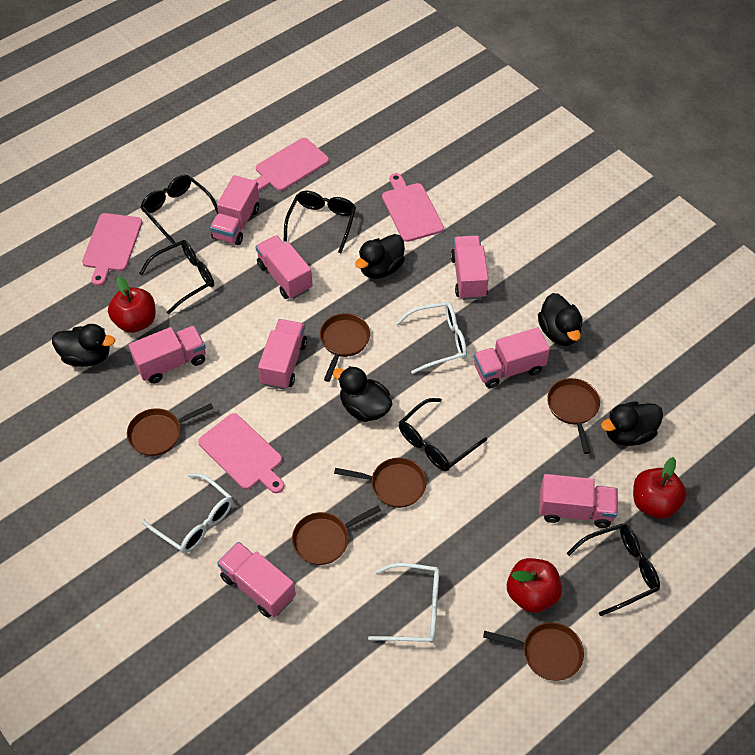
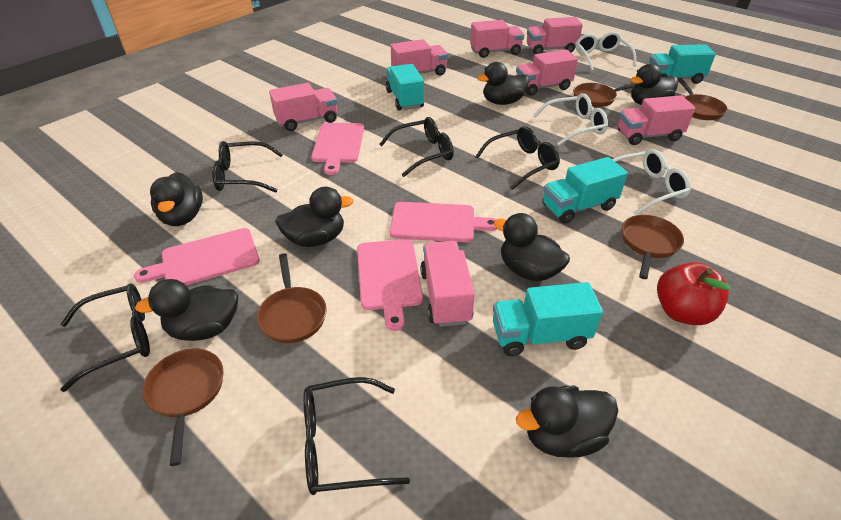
black duck: [52,324,115,367] [333,366,393,422] [355,234,405,279] [538,293,582,346] [601,401,663,446] = 5 -> [135,279,238,341] [150,172,203,226] [275,187,354,247] [477,62,529,105] [493,213,570,281] [516,386,618,457] [630,64,678,105] = 7
brown pan: [127,403,213,456] [292,505,381,565] [320,313,370,382] [334,458,427,508] [483,622,584,681] [547,378,600,454] = 6 -> [142,349,224,466] [257,254,327,343] [573,83,636,107] [622,215,684,279] [678,78,728,120] = 5
pink truck: [129,326,206,384] [210,175,259,245] [217,542,296,618] [256,235,313,299] [258,319,307,390] [451,235,489,300] [474,327,550,388] [539,474,618,528] = 8 -> [269,83,338,131] [391,39,448,76] [420,241,475,327] [470,20,524,58] [516,49,578,96] [527,17,583,54] [618,95,695,145] = 7
red apple: [108,276,156,333] [507,558,562,613] [633,457,687,519] = 3 -> [657,262,731,325] = 1
turquoise truck: none = 0 -> [386,64,424,111] [493,282,603,356] [543,157,628,224] [649,44,716,84] = 4

